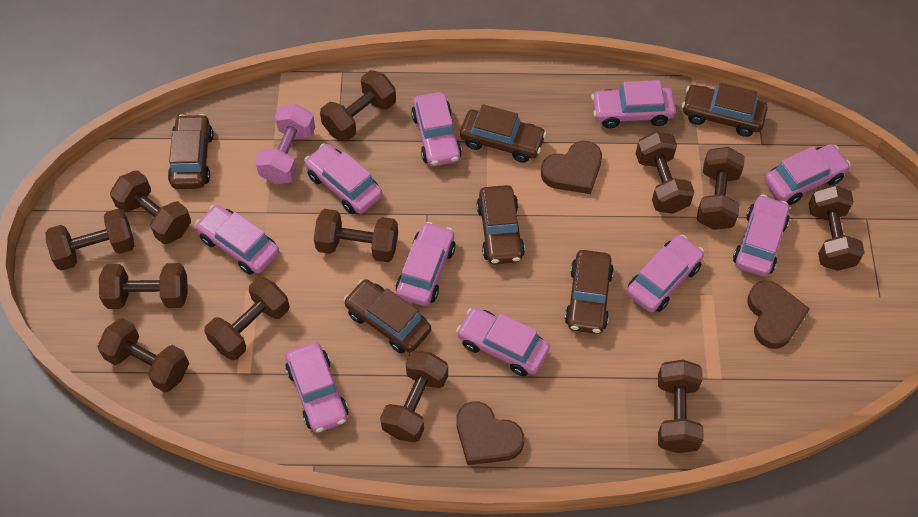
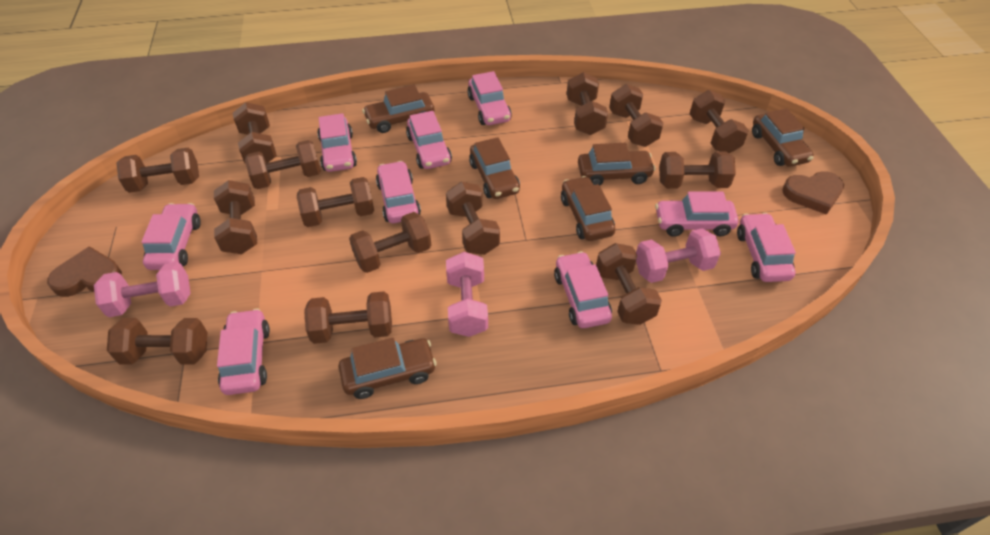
brown dumbbell: [46,208,134,271] [97,318,189,392] [99,263,188,309] [110,170,191,244] [204,277,289,360] [314,209,398,262] [320,70,396,142] [380,350,448,443] [636,131,694,214] [658,360,704,453] [697,147,745,230] [809,185,865,271] = 12 -> [107,318,208,365] [116,148,199,193] [214,180,257,254] [233,102,277,164] [245,140,321,189] [297,177,374,227] [304,291,392,344] [349,212,431,273] [446,182,500,255] [567,72,608,135] [596,243,662,325] [609,84,663,147] [659,151,736,189] [690,90,749,154] = 14
brown heart: [457,401,524,465] [541,141,602,194] [747,281,810,349] = 3 -> [47,246,122,297] [782,171,844,215] = 2
pink car: [195,205,279,275] [285,342,349,433] [304,144,382,214] [396,222,455,306] [411,92,462,166] [456,307,550,377] [591,80,676,129] [627,235,704,312] [733,194,790,277] [764,144,851,205] = 10 -> [141,203,201,270] [217,308,270,395] [317,113,357,172] [376,161,421,223] [406,111,452,169] [467,71,512,125] [554,251,612,328] [655,191,739,237] [737,213,796,282] = 9
pink dumbbell: [255,104,315,184] = 1 -> [94,262,190,317] [446,252,488,337] [636,228,721,283] = 3

